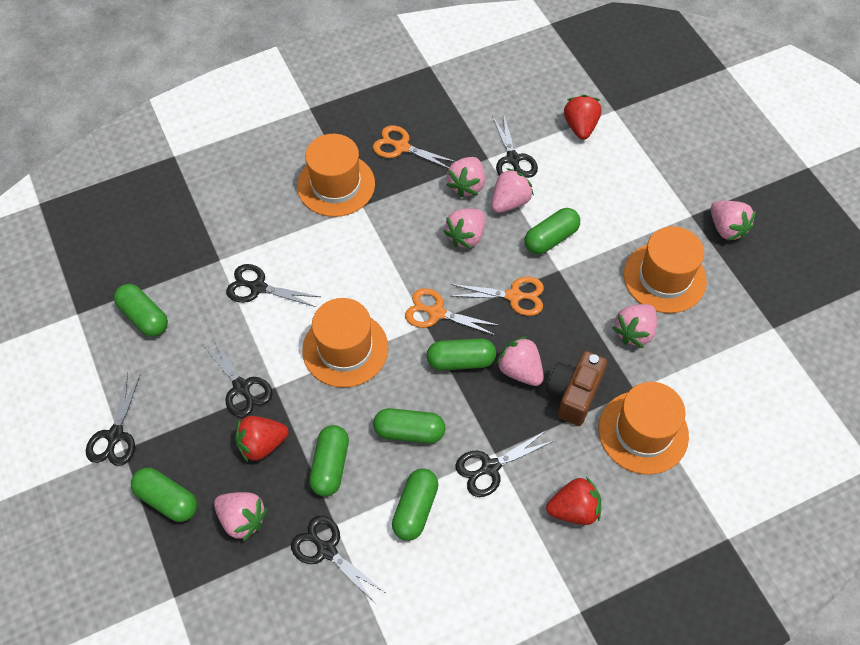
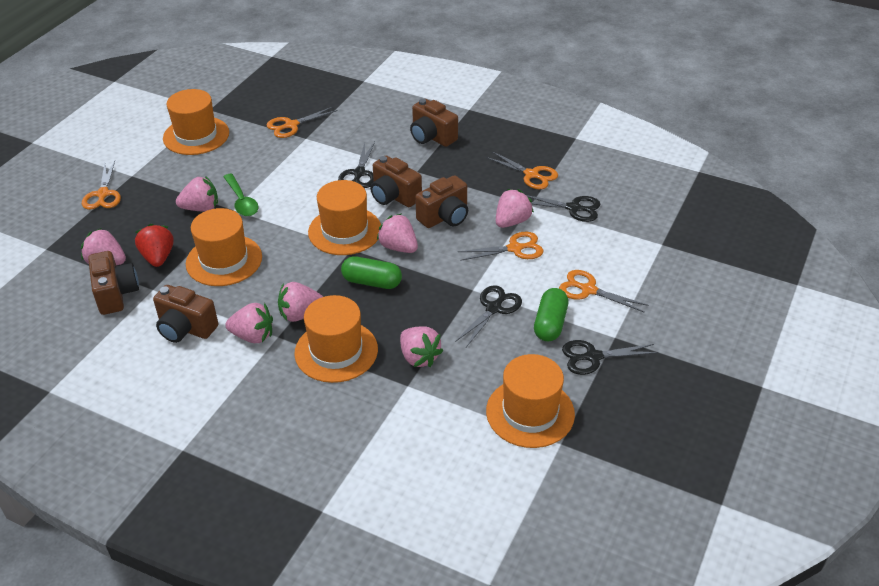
black scissors: [86,373,140,466] [203,337,273,417] [226,264,320,307] [291,516,386,604] [455,430,554,497] [492,113,538,178] = 6 -> [338,142,375,188] [455,285,522,347] [526,195,601,222] [562,340,658,375] = 4
brown camera: [546,351,607,426] = 1 -> [88,251,139,315] [153,285,218,343] [370,156,422,207] [410,99,458,147] [415,175,468,228] = 5
green capsule: [114,284,168,337] [131,468,197,522] [309,425,349,497] [373,408,445,444] [392,469,438,541] [426,338,496,370] [524,208,580,254] = 7 -> [341,256,402,289] [534,288,568,341] = 2
green spoon: none = 0 -> [223,174,259,216] = 1
orange hat: [297,134,375,217] [302,298,388,388] [599,382,689,475] [624,226,707,313] = 4 -> [163,89,229,155] [186,208,262,286] [294,295,378,383] [308,180,381,255] [486,354,575,448] = 5
orange scissors: [373,125,456,169] [405,288,501,336] [451,277,544,316] = 3 -> [82,161,121,210] [267,107,338,138] [458,232,544,261] [486,151,558,189] [559,270,649,313] = 5
red strawberry: [235,416,289,462] [546,477,601,525] [564,95,601,140] = 3 -> [135,224,174,267] = 1

